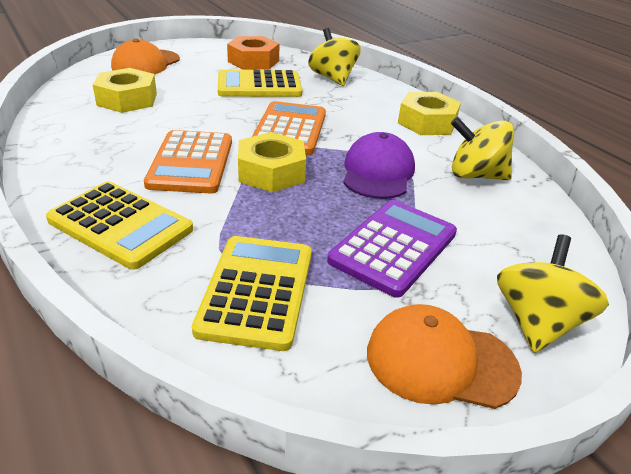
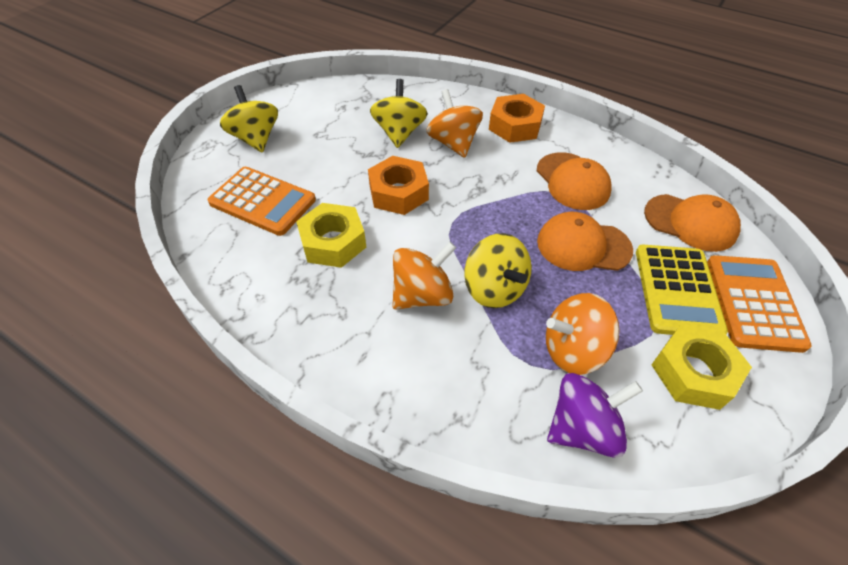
orange cap: [111,39,180,75] [367,304,522,409] = 2 -> [537,152,612,210] [537,212,633,271] [644,194,741,252] = 3
orange nut: [227,36,279,70] = 1 -> [368,156,429,215] [489,94,545,143] = 2
orange spinning top: none = 0 -> [392,241,456,310] [426,89,483,158] [546,293,619,375] = 3
purple calculator: [327,200,457,298] = 1 -> none = 0
purple cap: [343,132,415,199] = 1 -> none = 0
purple spinning top: none = 0 -> [547,373,643,458] = 1
yellow calculator: [46,181,193,270] [192,236,312,351] [218,70,303,97] = 3 -> [636,245,728,335] = 1
yellow nut: [93,68,157,113] [238,132,306,192] [398,92,461,135] = 3 -> [296,203,366,268] [651,324,752,410] = 2

